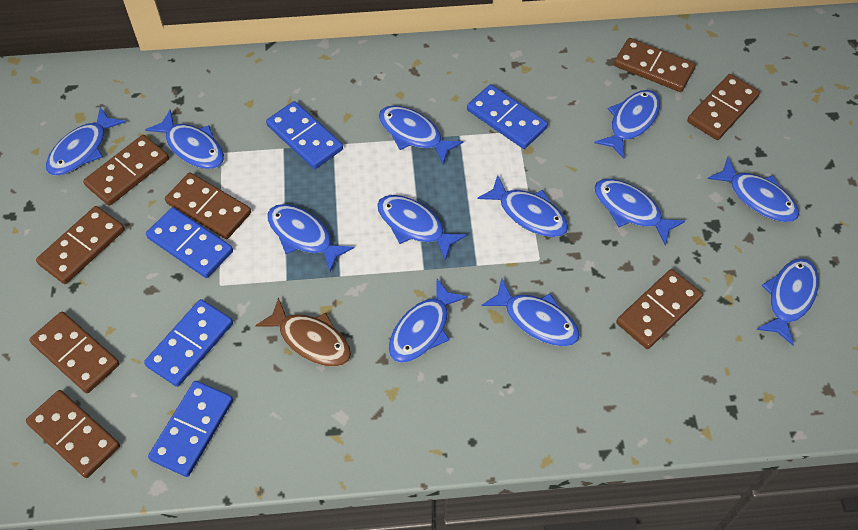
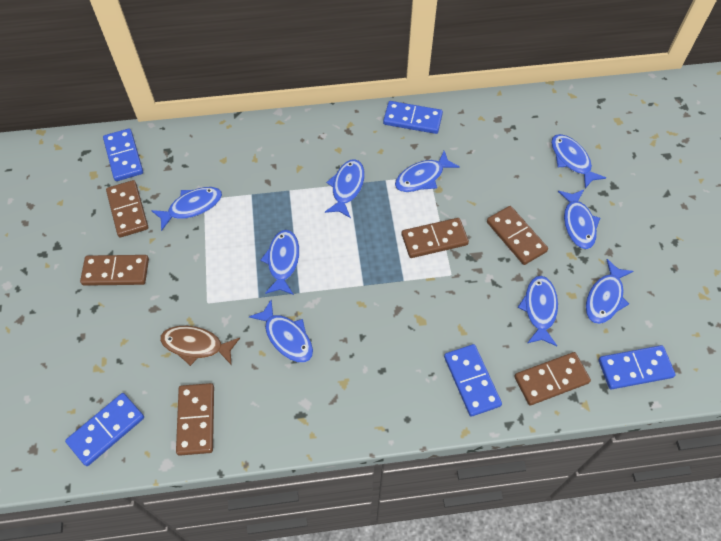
blue fish: [46,107,126,176] [145,110,224,169] [268,204,354,272] [377,195,467,261] [379,106,463,164] [389,279,468,363] [477,175,568,237] [481,278,580,346] [594,90,660,158] [594,179,685,245] [707,157,799,222] [756,258,819,346] = 12 -> [151,187,222,231] [249,300,313,363] [260,230,299,295] [325,160,365,218] [395,151,460,192] [518,276,558,346] [551,134,606,188] [558,190,600,249] [586,259,633,324] = 9
brown domino: [26,390,120,478] [29,312,120,393] [36,206,125,284] [83,135,169,206] [165,173,251,239] [614,38,696,92] [616,269,703,349] [687,74,760,140] = 8 -> [80,255,149,286] [106,180,148,237] [176,383,214,456] [402,218,469,258] [487,206,548,265] [514,352,591,405] = 6

